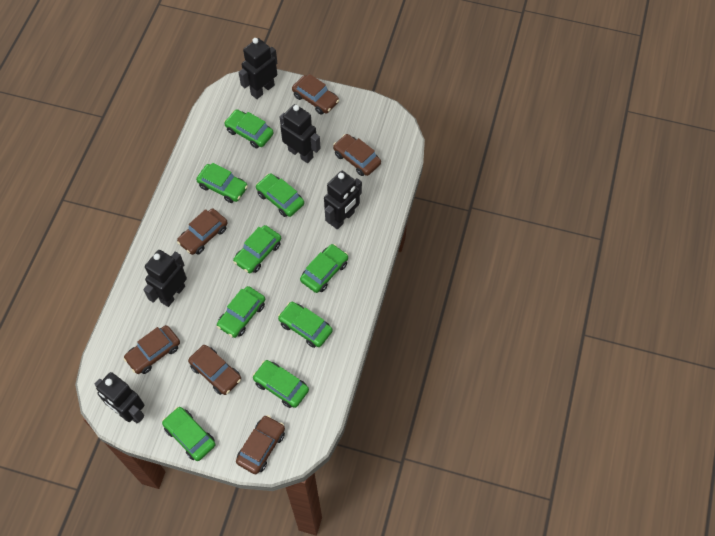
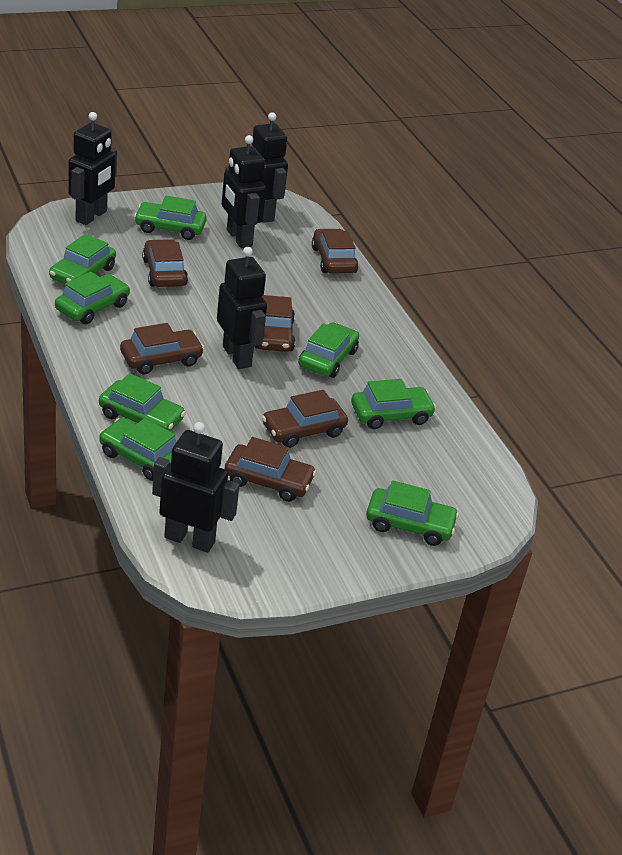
green car: [162,407,216,461] [196,163,248,203] [217,286,265,338] [224,109,274,148] [233,225,281,273] [252,360,309,408] [256,173,304,217] [278,302,333,348] [300,244,348,293] = 9 -> [49,234,116,284] [55,272,130,324] [99,373,186,431] [99,418,176,481] [134,196,207,240] [299,322,359,378] [351,379,436,429] [366,480,459,546] = 8

